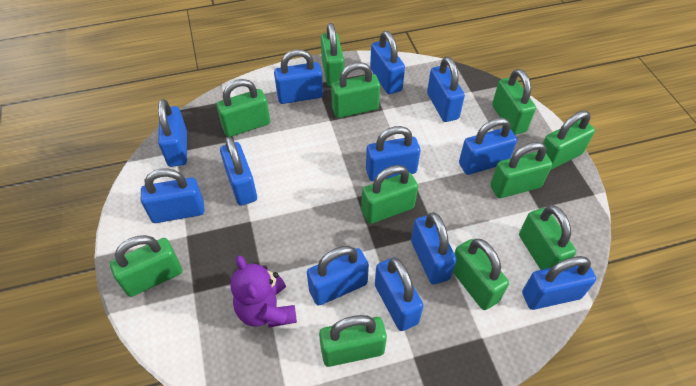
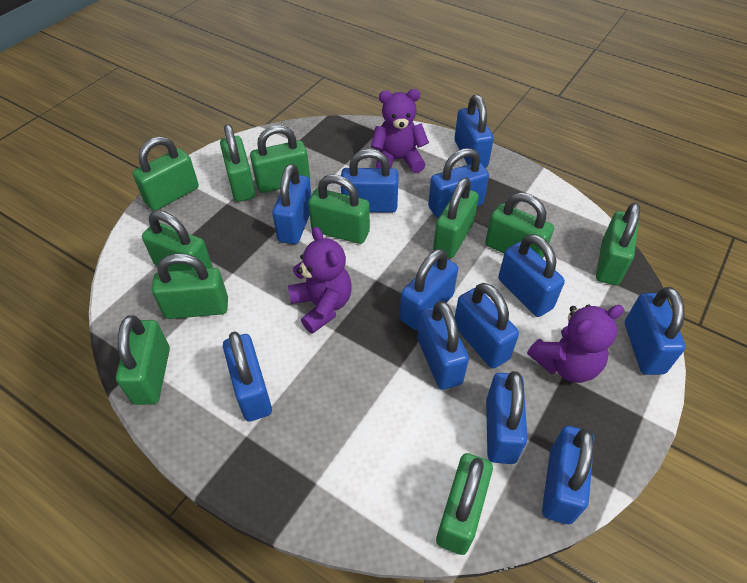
purple teddy bear: [230,255,297,327] = 1 -> [288,227,352,334] [371,89,429,173] [527,304,624,383] = 3

